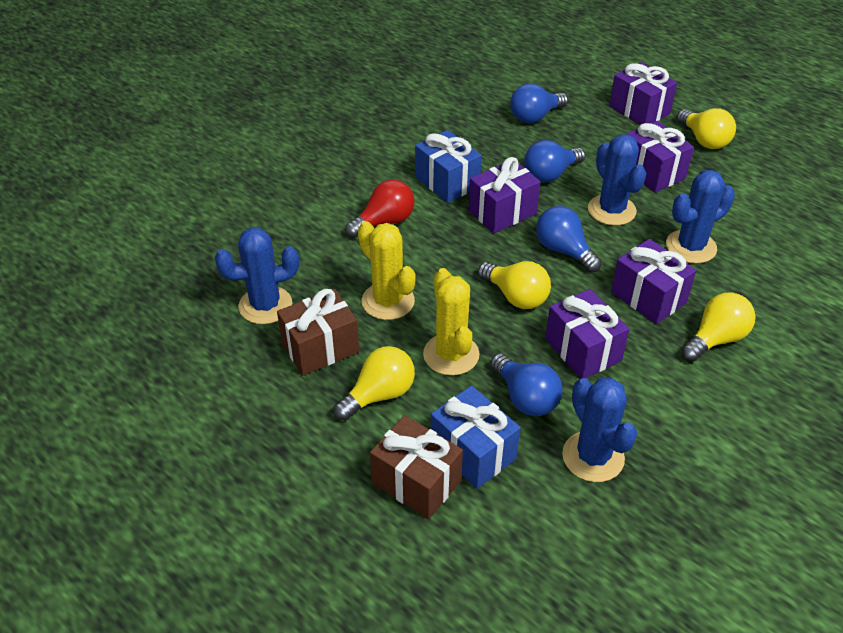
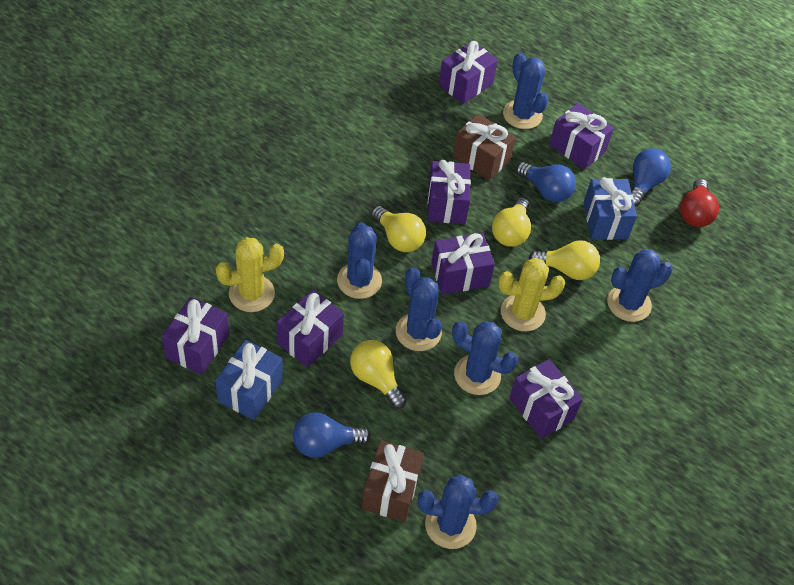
blue cactus: [215,227,299,324] [562,378,637,482] [588,134,646,226] [666,170,735,264] = 4 -> [337,222,382,299] [396,267,442,351] [418,475,498,549] [452,321,518,395] [503,53,549,129] [607,249,673,322] = 6
blue light bulb: [490,353,563,416] [510,83,568,123] [524,140,585,182] [536,206,602,273] = 4 -> [293,413,371,458] [516,162,576,202] [631,148,671,207] = 3
purple gift: [468,157,540,233] [545,289,629,379] [609,62,677,125] [611,239,696,324] [627,121,694,193] = 5 -> [162,297,229,375] [276,290,344,367] [428,160,471,224] [431,233,495,295] [439,41,498,104] [509,359,583,439] [549,103,614,170] = 7

